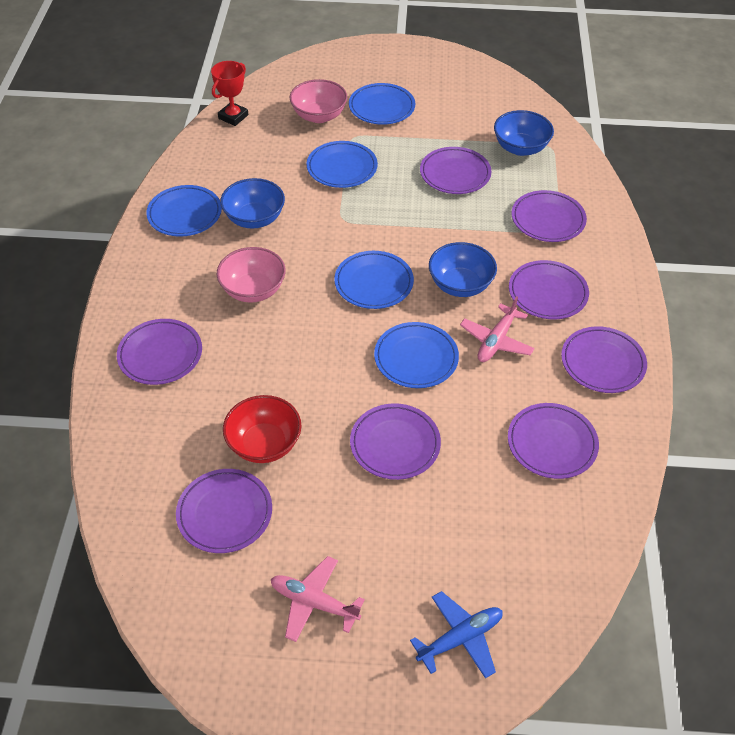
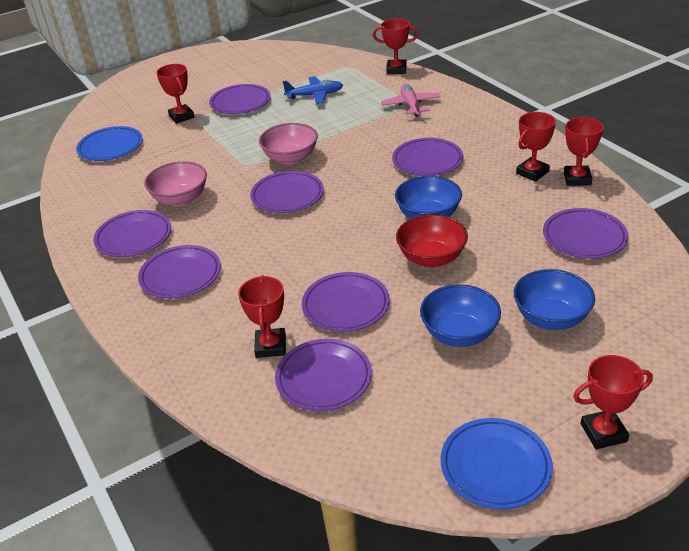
blue plate: [146,185,222,237] [307,141,378,188] [334,251,414,309] [349,83,415,125] [374,322,459,388] = 5 -> [76,126,143,161] [441,418,553,509] = 2
pink plane: [271,556,365,642] [460,296,535,362] = 2 -> [381,84,440,117] = 1
red trophy: [211,61,248,126] = 1 -> [156,64,195,124] [238,275,286,358] [373,19,418,74] [516,112,556,182] [564,117,604,186] [573,355,653,449] = 6

